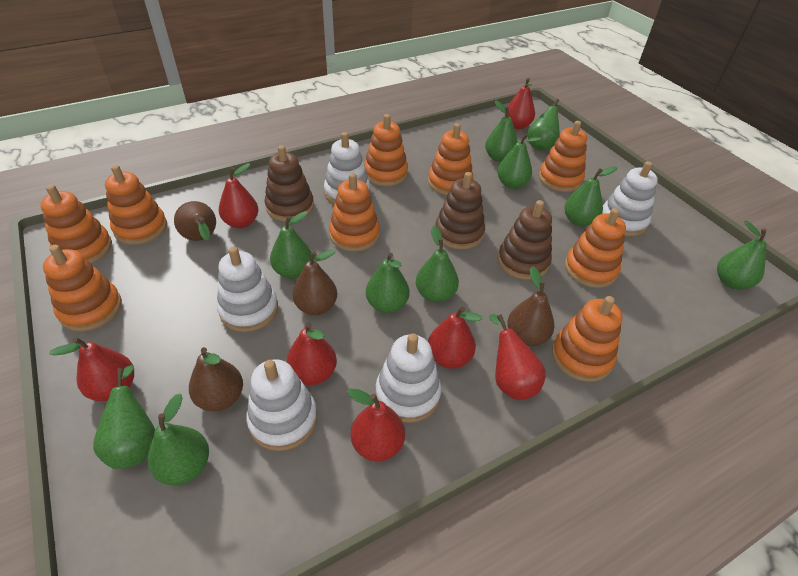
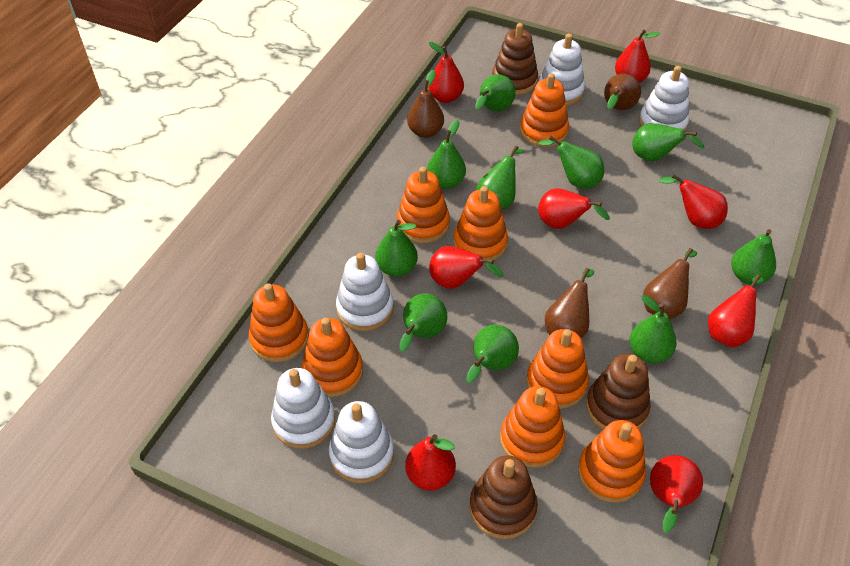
orange stacking toy: [40,185,112,264] [43,245,122,331] [105,165,167,245] [329,173,380,252] [364,114,408,186] [428,123,473,195] [539,121,587,192] [552,296,623,382] [565,208,626,288] = 9 -> [249,283,309,362] [302,318,363,397] [397,167,450,243] [454,186,508,263] [500,386,565,468] [520,73,569,147] [527,329,589,409] [578,420,646,503] = 8
red pear: [49,337,134,401] [219,163,259,228] [287,322,337,385] [347,389,405,461] [428,307,482,369] [489,314,546,400] [505,78,535,130] = 7 -> [405,434,456,490] [428,42,464,103] [429,246,503,289] [538,188,610,229] [615,30,660,83] [650,455,703,533] [659,174,728,229] [708,274,764,348] = 8

